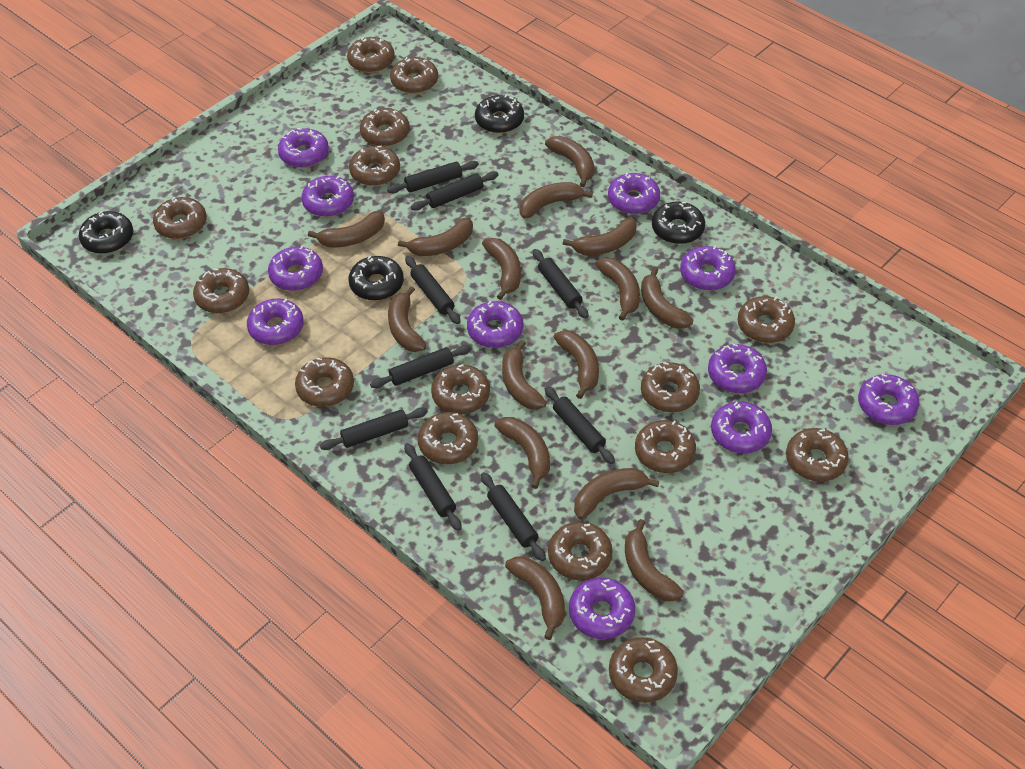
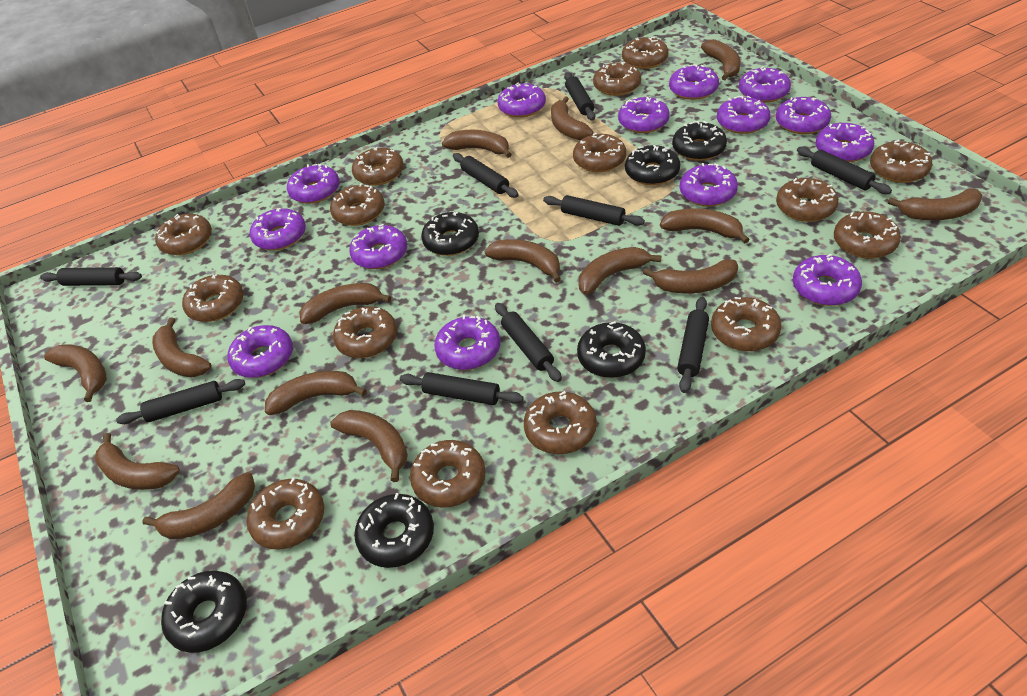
black donut: [79,211,133,254] [348,256,404,301] [475,94,524,133] [652,202,705,244] = 4 -> [161,570,247,653] [354,493,434,568] [421,212,479,256] [577,321,646,378] [625,145,680,185] [672,121,727,161] = 6
purple donut: [247,298,304,345] [268,246,323,291] [278,128,329,168] [301,176,354,217] [467,301,523,348] [569,577,635,639] [608,173,660,214] [680,246,736,291] [708,344,767,393] [711,401,772,453] [858,374,919,425] = 11 -> [228,325,293,378] [250,208,306,250] [287,164,340,204] [349,224,407,269] [434,315,500,370] [497,83,546,118] [618,97,670,133] [669,64,719,100] [680,163,738,207] [717,96,771,134] [739,66,791,103] [776,97,831,134] [793,254,862,306] [816,123,874,162] = 14

